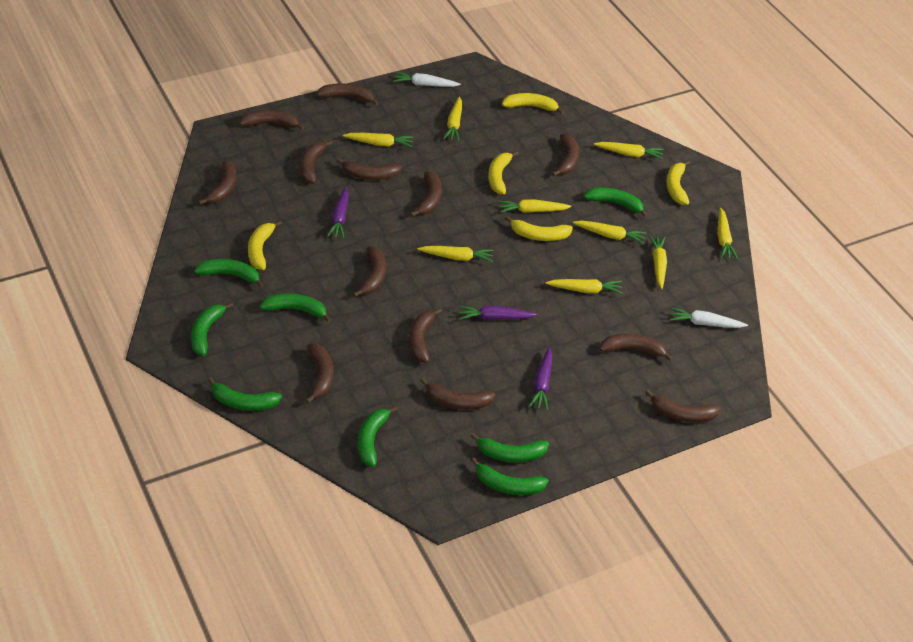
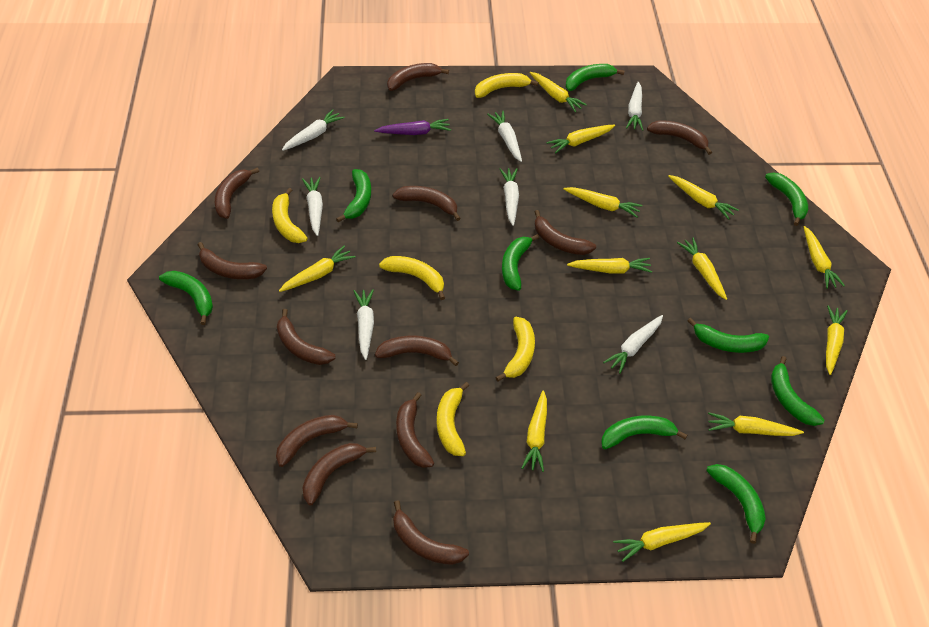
brown banana: [198,160,236,205] [239,110,304,130] [300,140,332,184] [306,344,333,404] [317,83,379,106] [336,158,403,180] [353,246,386,297] [409,308,442,363] [410,171,442,217] [420,378,496,410] [552,134,579,176] [599,334,673,361] [645,390,721,422] = 13 -> [198,242,267,279] [215,167,259,219] [276,415,358,467] [277,309,335,365] [302,443,376,506] [375,335,459,366] [387,63,449,91] [393,186,461,221] [393,500,469,565] [396,392,434,468] [534,210,596,255] [647,120,712,155] = 12
green banana: [191,302,233,356] [194,259,264,288] [208,377,282,410] [260,293,331,323] [358,406,398,467] [470,433,549,462] [471,458,549,495] [584,187,648,217] = 8 -> [159,271,213,325] [336,169,371,223] [502,234,540,291] [566,64,624,91] [601,416,687,449] [687,318,769,353] [706,464,766,544] [765,172,808,226] [771,356,824,426] = 9
purple carrot: [327,187,349,239] [459,306,538,320] [529,347,552,410] = 3 -> [374,119,451,135] = 1
white carrot: [393,72,461,87] [670,307,748,328] = 2 -> [282,109,345,151] [302,177,323,236] [354,289,374,360] [487,111,522,162] [500,168,519,226] [603,315,663,374] [626,82,643,131] = 7
yellow carrot: [343,133,414,147] [418,246,494,262] [443,97,462,141] [498,199,572,213] [545,279,623,294] [573,221,647,244] [594,142,663,159] [648,235,667,289] [717,207,738,259] = 9 -> [279,246,356,292] [522,390,547,472] [530,72,587,112] [547,125,615,153] [563,187,642,217] [567,258,652,274] [613,522,711,562] [668,175,739,220] [677,237,727,300] [708,412,804,436] [804,226,845,289] [826,306,848,375] = 12

